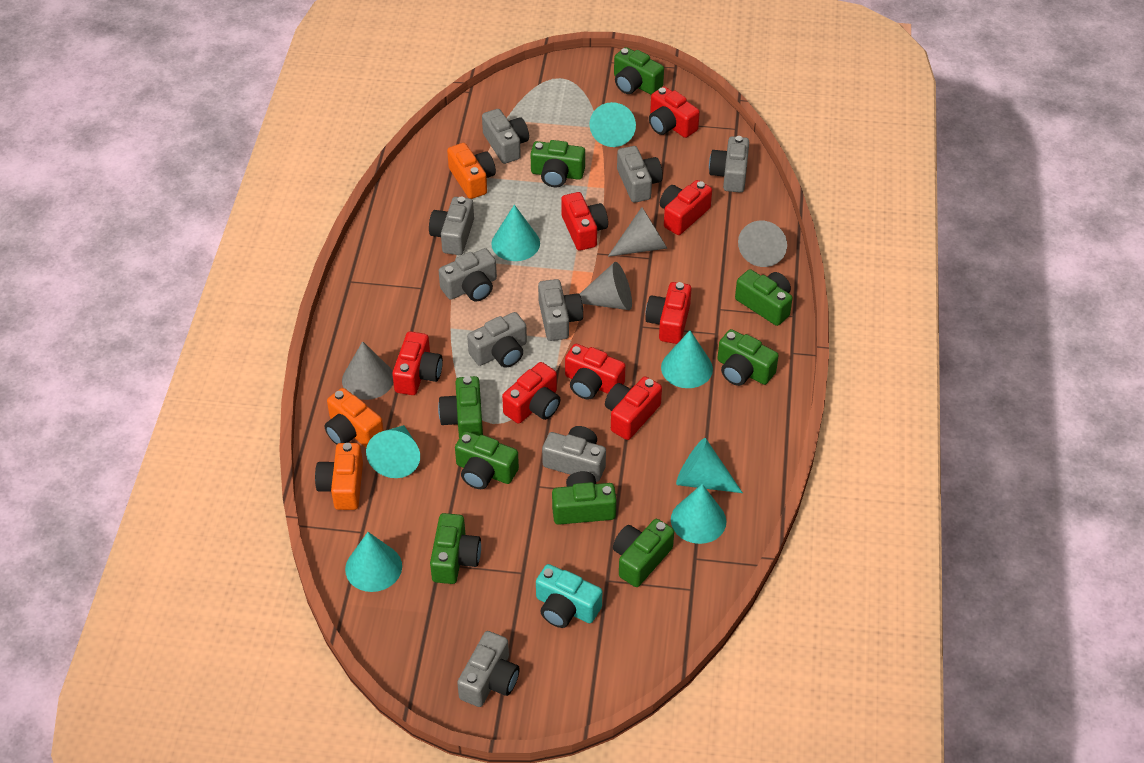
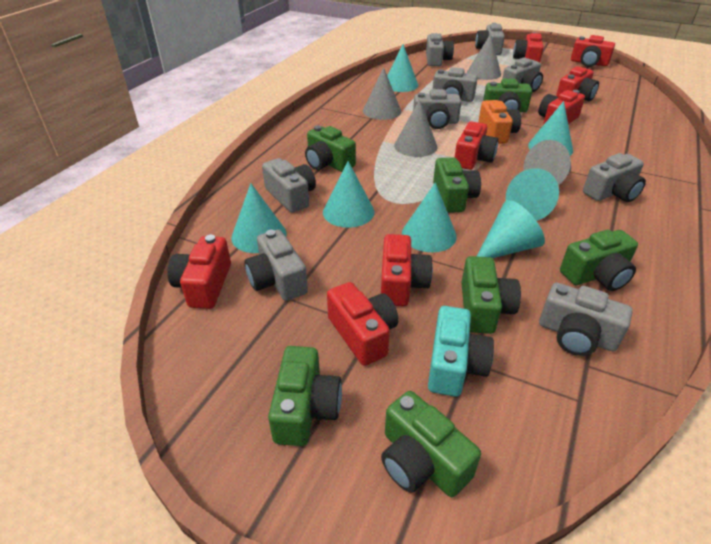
green camera: [430,513,481,584] [438,376,483,438] [455,431,519,489] [531,140,585,187] [552,471,617,525] [613,519,674,587] [614,47,664,95] [718,329,779,386] [735,269,793,326] = 9 -> [268,346,342,446] [305,125,356,172] [381,391,481,497] [433,157,481,213] [461,256,521,334] [483,79,532,112] [560,230,638,291] = 7
orange camera: [315,443,363,510] [325,388,384,448] [447,143,496,199] = 3 -> [478,100,521,144] = 1

